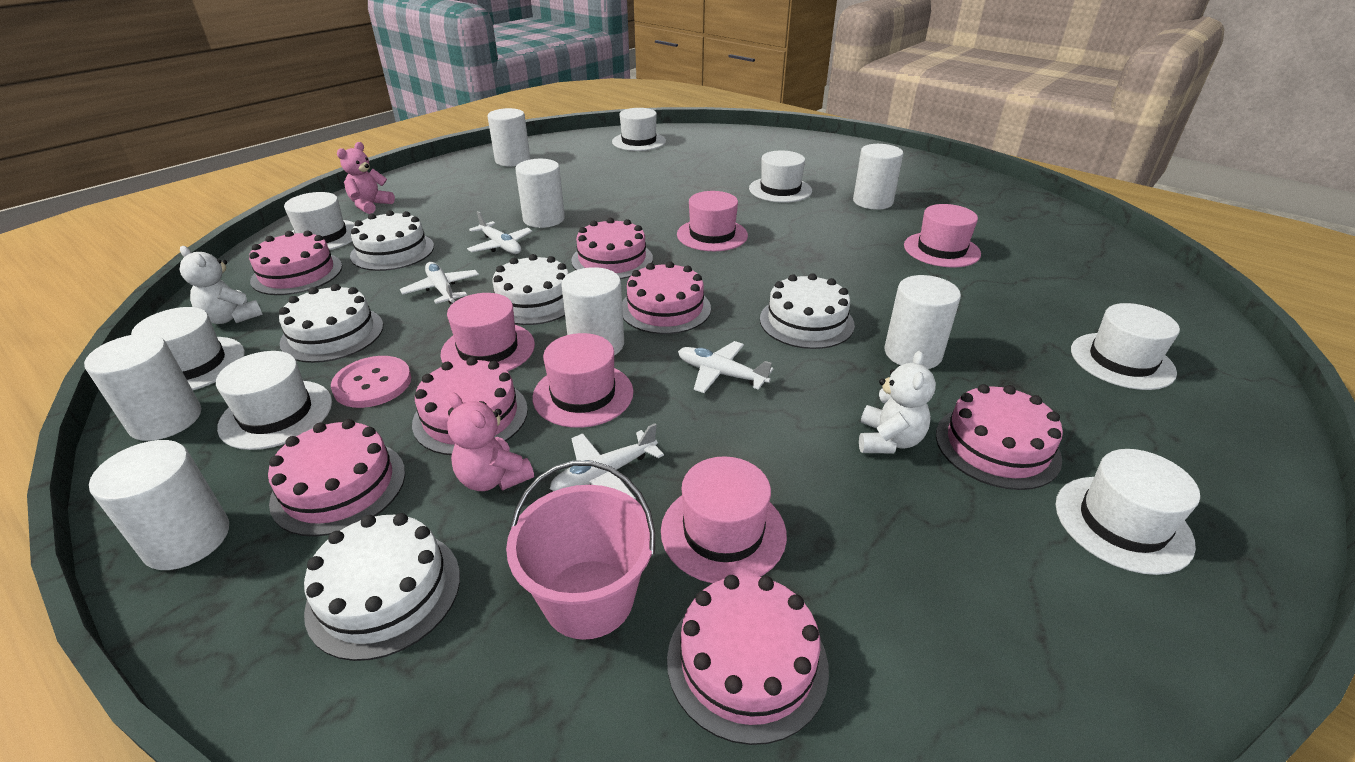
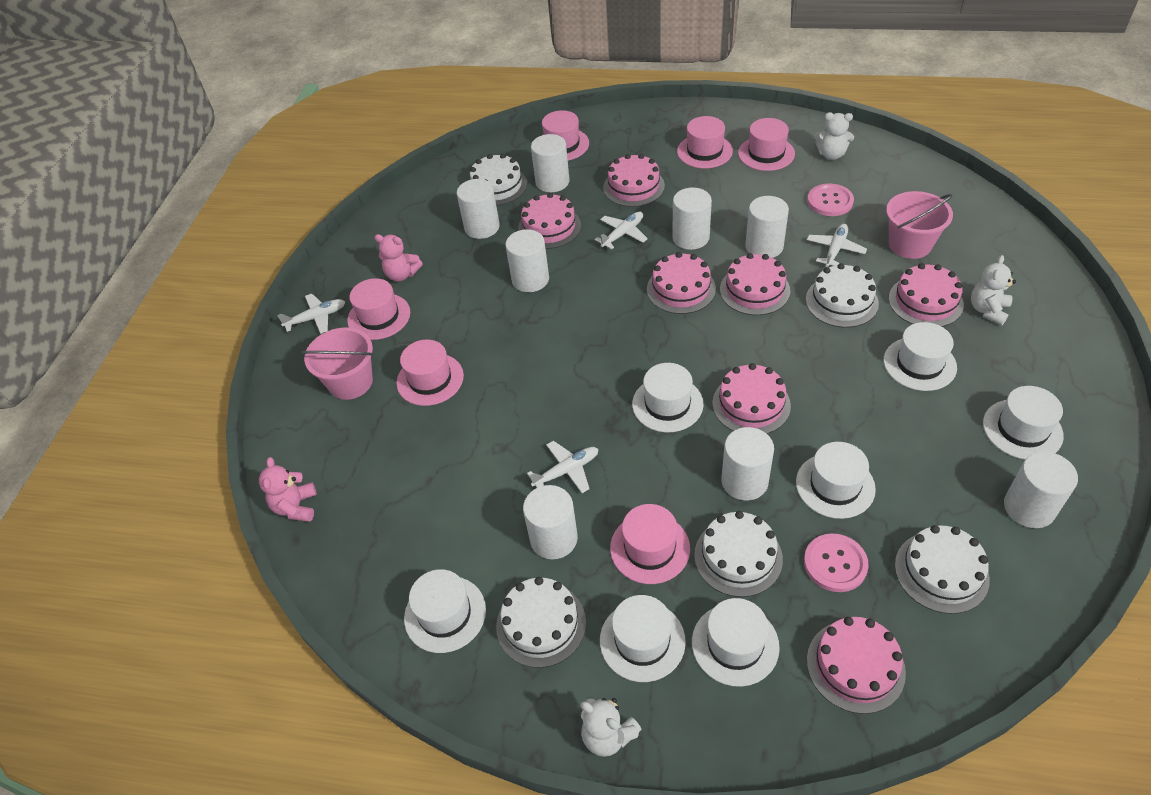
pink bucket: [506,461,655,640] = 1 -> [302,327,373,400] [886,191,953,259] = 2
pink button: [331,356,411,408] = 1 -> [804,533,869,592] [807,183,854,216] = 2
pink hat: [440,293,535,372] [532,333,633,428] [661,456,787,583] [677,191,748,251] [904,204,981,267] = 5 -> [347,278,410,340] [396,340,464,406] [542,110,589,161] [610,504,690,584] [677,116,733,168] [738,118,795,171] = 6
white cylinder: [84,333,201,441] [89,440,229,570] [487,108,530,167] [515,159,565,228] [561,267,624,356] [853,144,903,210] [885,275,961,369] = 7 -> [457,179,500,239] [505,229,549,292] [523,485,578,559] [531,134,570,192] [672,187,712,250] [721,427,774,501] [745,196,789,258] [1004,452,1078,528] = 8
white teddy bear: [180,246,263,324] [859,351,936,454] = 2 -> [580,698,642,757] [814,112,854,160] [971,255,1016,325] = 3

